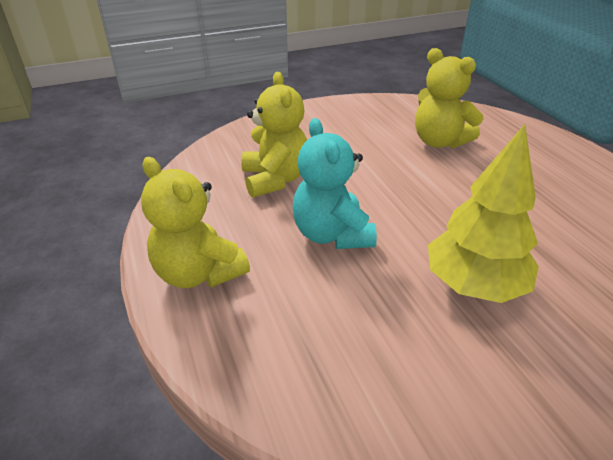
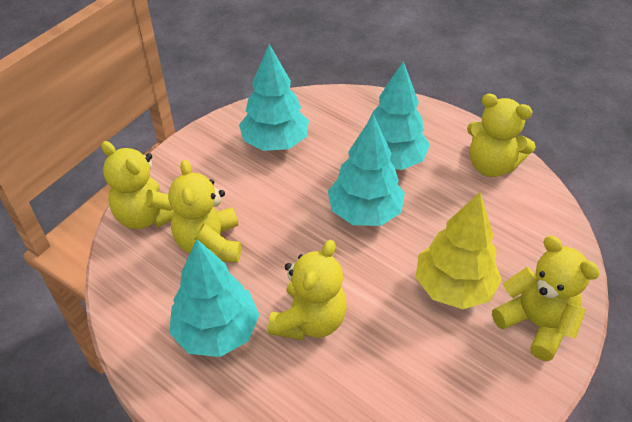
turquoise teddy bear: [292,118,377,249] = 1 -> none = 0
turquoise tree: none = 0 -> [169,239,259,357] [239,44,309,151] [328,114,405,226] [359,61,430,170] = 4
yellow teddy bear: [141,157,250,288] [241,72,307,198] [415,48,484,148] = 3 -> [102,141,174,229] [168,159,241,263] [268,240,347,340] [467,93,536,177] [492,236,600,361] = 5

